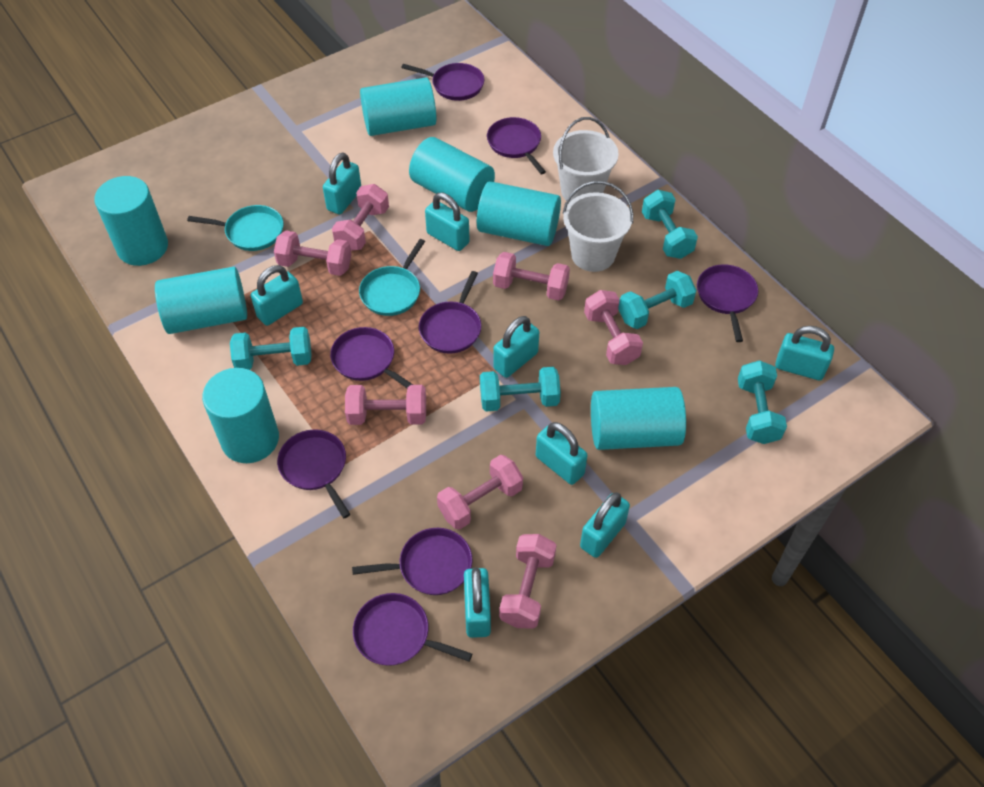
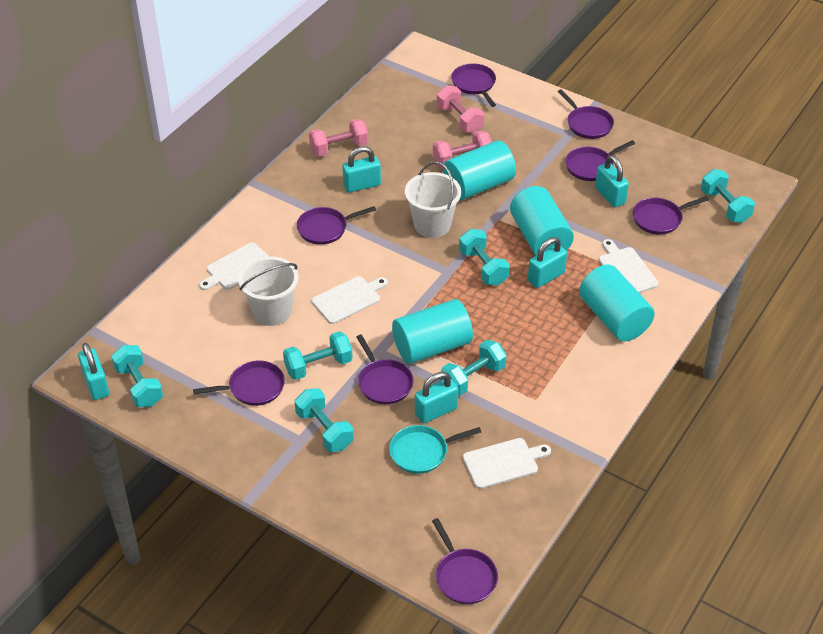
pink dumbbell: [274,231,352,276] [332,184,389,251] [345,385,426,425] [437,455,523,530] [493,252,570,301] [499,534,556,629] [584,290,643,365] = 7 -> [309,119,368,157] [433,130,492,168] [437,85,484,133] = 3
turquoise cylinder: [94,176,168,266] [155,267,247,334] [202,368,279,463] [360,78,436,136] [409,137,495,212] [477,181,561,246] [591,387,686,450] = 7 -> [392,299,473,364] [443,140,516,200] [510,186,574,256] [579,265,655,341] = 4
turquoise dumbbell: [230,327,312,370] [480,367,561,412] [618,271,697,329] [642,190,698,259] [738,360,787,444] = 5 -> [111,345,163,407] [283,331,353,380] [295,388,354,452] [441,340,507,395] [459,229,510,286] [701,169,755,223] = 6
turquoise padlock: [251,265,303,326] [323,153,361,214] [425,193,470,251] [464,567,491,638] [493,316,539,378] [536,422,587,485] [580,493,630,558] [775,326,834,380] = 8 -> [78,343,109,400] [342,146,381,193] [415,372,458,423] [528,237,567,288] [595,155,629,207] = 5
turquoise pan: [187,205,284,251] [359,239,425,316] = 2 -> [389,425,481,474] = 1
white cutting board: none = 0 -> [199,242,268,290] [312,276,388,324] [463,438,551,489] [598,239,659,293] = 4

